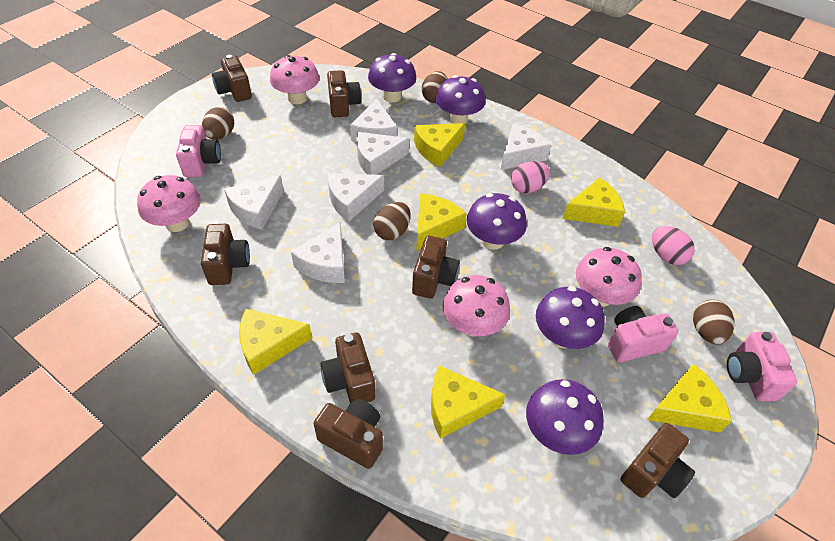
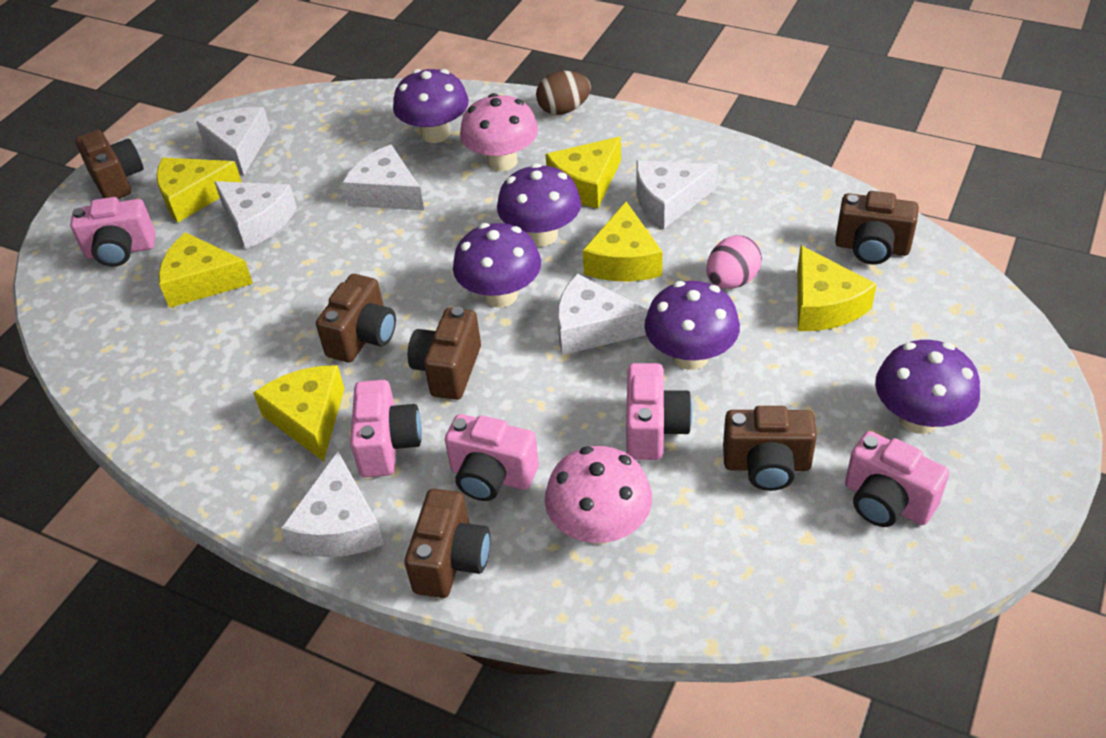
brown camera: [201,224,250,285] [212,55,252,102] [314,399,383,469] [321,332,375,404] [327,70,361,117] [412,236,460,298] [621,423,695,498] = 7 -> [75,130,144,199] [316,274,396,363] [405,489,490,598] [408,307,481,400] [723,406,817,491] [835,191,919,265] = 6
brown egg: [202,107,234,140] [373,202,411,240] [422,71,448,103] [693,300,735,344] = 4 -> [536,71,591,115] = 1
pink camera: [176,125,221,177] [608,306,678,362] [727,332,797,401] = 3 -> [70,197,156,267] [350,380,422,478] [445,414,539,501] [626,363,692,460] [845,431,949,527] = 5
pink egg: [511,161,550,193] [652,226,695,265] = 2 -> [706,235,762,289] = 1
pink mushroom: [137,175,201,232] [270,55,319,104] [443,275,510,336] [576,247,642,307] = 4 -> [460,93,538,171] [545,446,652,545] = 2

